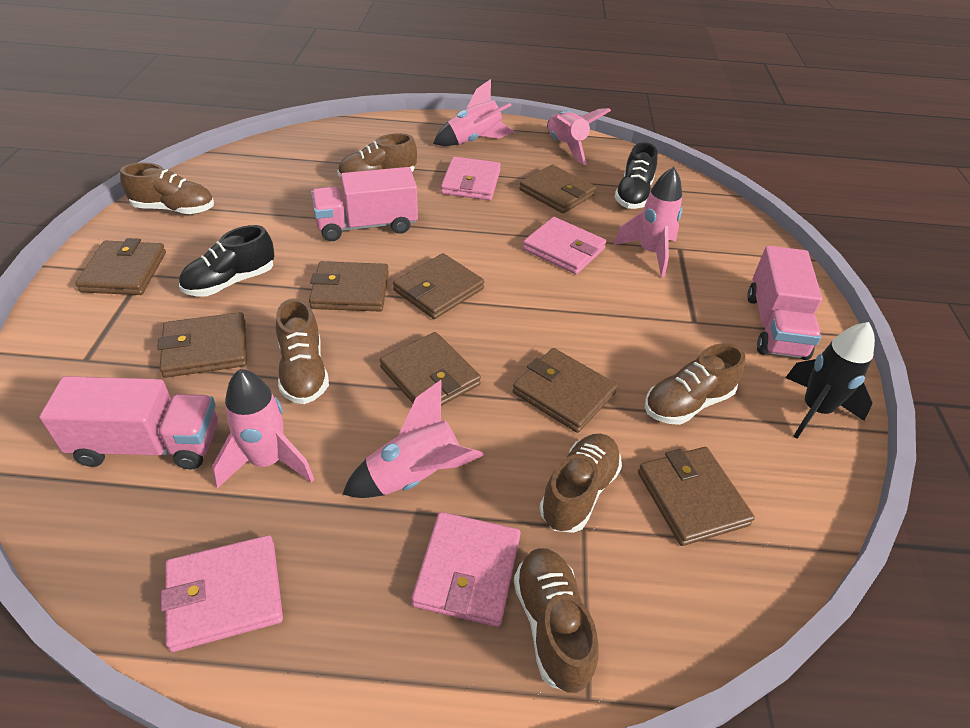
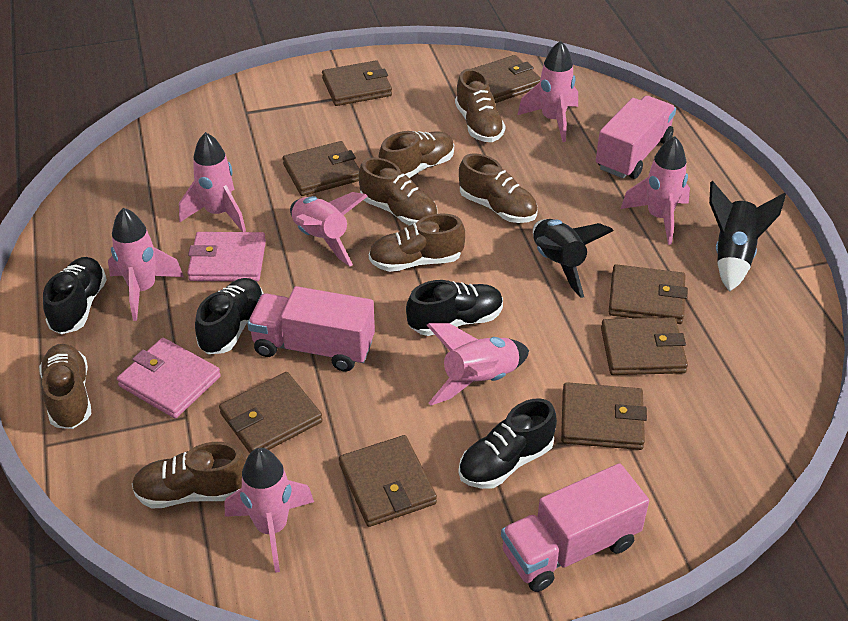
black rocket: [785,322,875,439] = 1 -> [533,219,614,298] [709,181,786,292] = 2
black shoe: [179,225,274,296] [614,142,657,209] = 2 -> [43,257,107,334] [195,278,264,354] [406,280,503,336] [459,398,557,489] = 4
brown shoe: [120,162,214,214] [276,298,329,404] [337,133,417,178] [514,548,598,693] [539,434,622,533] [645,343,745,425] = 6 -> [39,344,91,429] [132,442,247,509] [359,157,437,226] [369,213,465,272] [379,131,454,178] [455,69,505,142] [459,153,538,223] = 7
pink rocket: [212,369,314,488] [342,380,484,498] [433,79,515,146] [547,108,611,165] [613,167,682,277] = 5 -> [108,208,184,321] [179,132,246,232] [225,448,314,573] [290,192,368,266] [427,323,529,405] [518,41,578,142] [621,136,690,245] = 7
pink wallet: [161,535,283,652] [412,512,521,627] [441,157,501,200] [522,217,606,274] = 4 -> [117,338,221,418] [187,232,266,282] = 2

